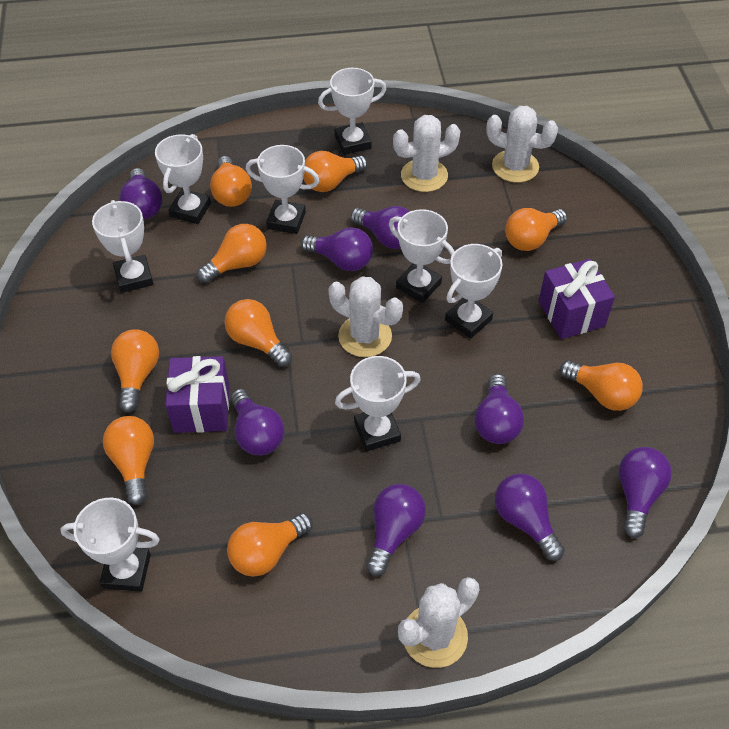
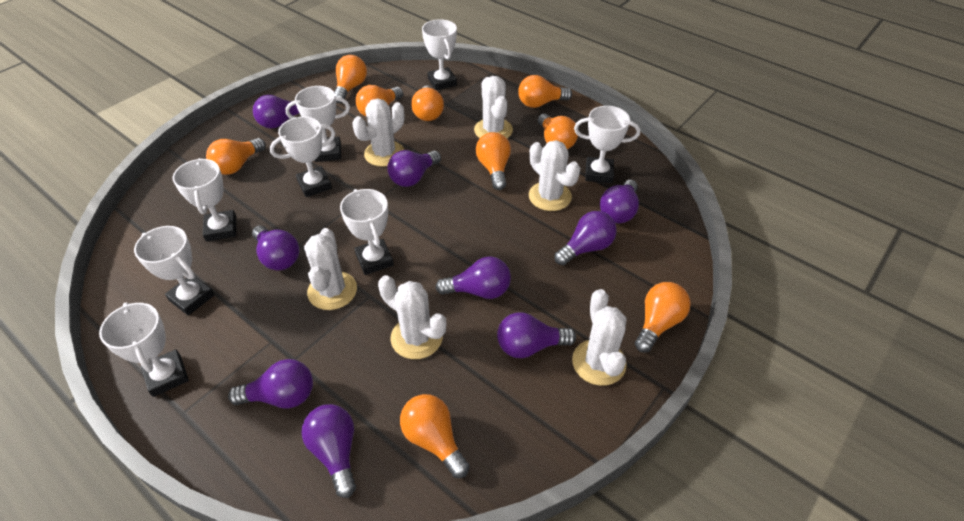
purple gift: [165,356,229,433] [539,259,615,339] = 2 -> none = 0
purple light bulb: [120,168,162,219] [230,389,285,456] [301,227,373,271] [350,206,410,249] [366,484,426,576] [474,374,524,444] [495,473,565,561] [619,447,672,538] = 8 -> [228,359,313,408] [252,226,299,270] [253,95,300,129] [302,404,356,498] [388,150,441,187] [436,256,511,299] [497,312,576,358] [554,211,617,265] [600,180,639,223] = 9
white cactus: [328,276,403,357] [393,115,460,192] [398,577,479,668] [486,106,558,183] = 4 -> [304,228,357,310] [352,99,405,167] [378,275,446,359] [474,76,513,138] [529,140,580,211] [572,289,627,386] = 6

